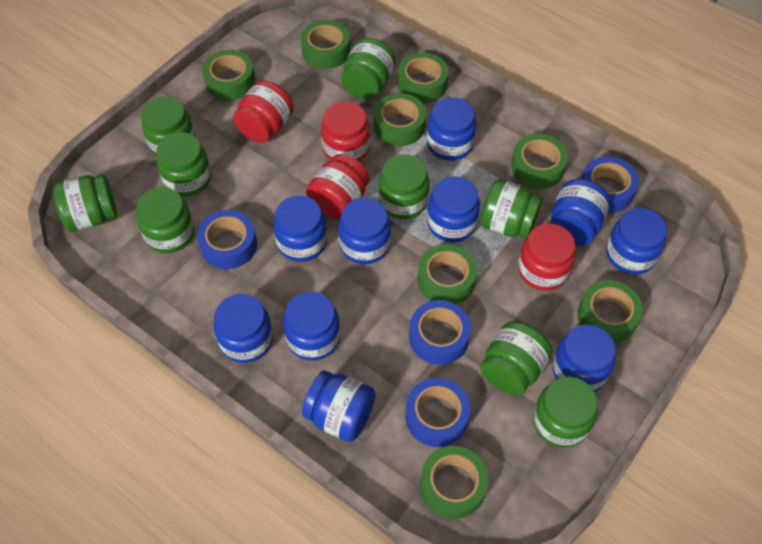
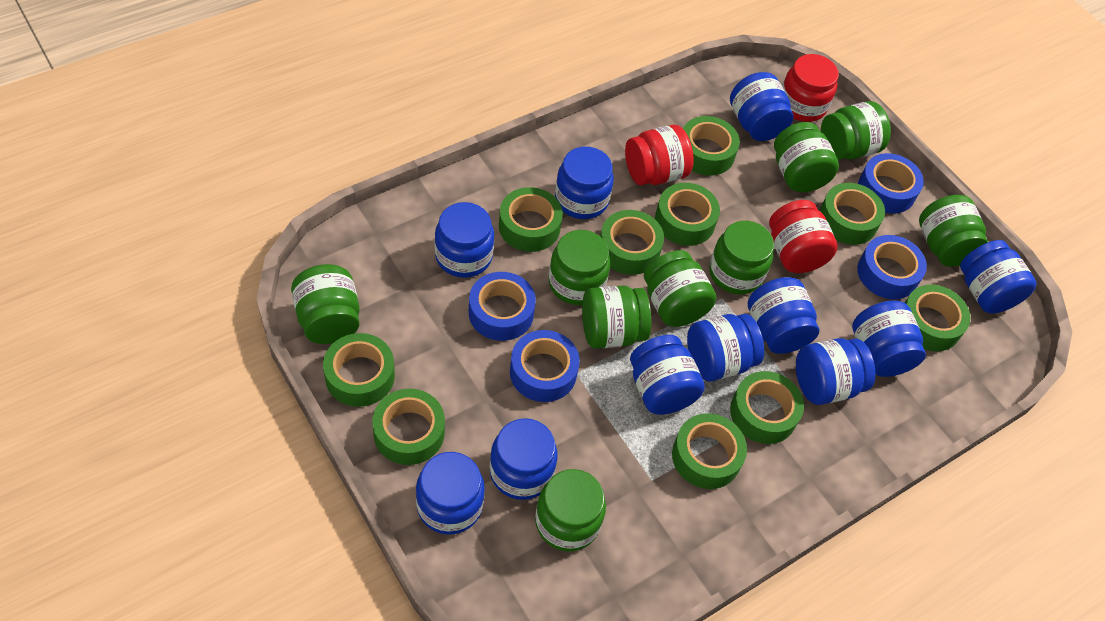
blue jar: [214,294,273,363] [273,195,327,262] [283,292,340,361] [302,370,375,442] [338,198,391,264] [427,97,476,161] [427,177,480,242] [550,179,610,246] [552,324,616,392] [606,208,667,275] = 10 -> [416,452,485,535] [435,202,494,278] [490,418,558,500] [555,147,614,219] [630,335,705,415] [687,314,764,381] [730,72,793,141] [748,277,819,354] [796,338,875,405] [852,300,926,377] [960,240,1037,314] = 11
green tape: [203,50,256,100] [301,20,350,69] [374,93,426,146] [398,52,448,103] [418,244,477,304] [420,446,489,519] [511,134,568,189] [577,280,643,343] = 8 -> [323,333,395,407] [372,389,445,465] [499,187,563,252] [600,210,664,275] [655,183,720,246] [672,413,747,489] [683,116,740,176] [730,371,804,444] [819,183,885,245] [905,284,970,351] = 10
red jar: [233,80,294,143] [306,154,369,220] [321,101,370,161] [518,223,576,291] = 4 -> [625,125,694,185] [769,200,838,273] [782,54,839,122] = 3

